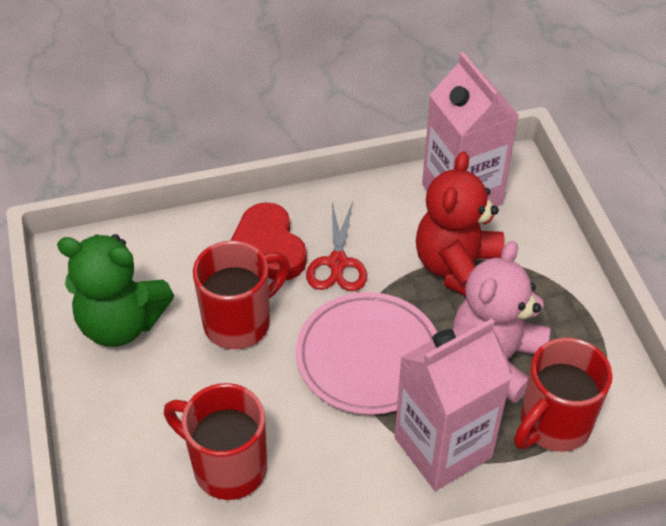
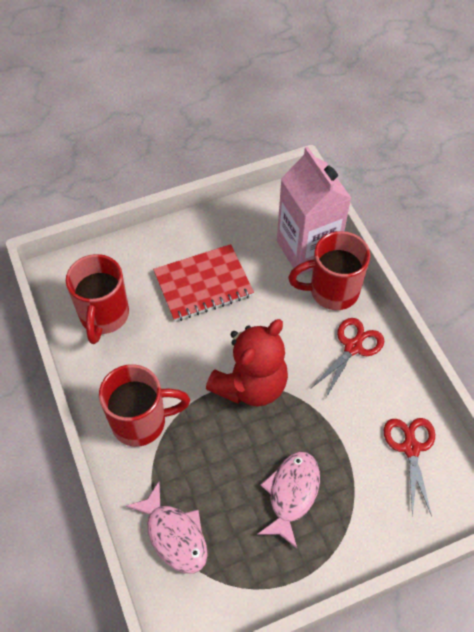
green teddy bear: [57,234,174,347] = 1 -> none = 0
pink carton: [395,318,512,491] [422,52,519,206] = 2 -> [277,147,351,275] = 1
pink fish: none = 0 -> [126,482,208,574] [257,452,320,549] = 2
pink plate: [296,292,437,415] = 1 -> none = 0
pink teddy bear: [453,241,550,403] = 1 -> none = 0
red heart: [231,202,307,280] = 1 -> none = 0
red notebook: none = 0 -> [153,244,254,321] = 1
red scissors: [306,202,367,291] = 1 -> [311,318,384,397] [384,418,435,517] = 2

